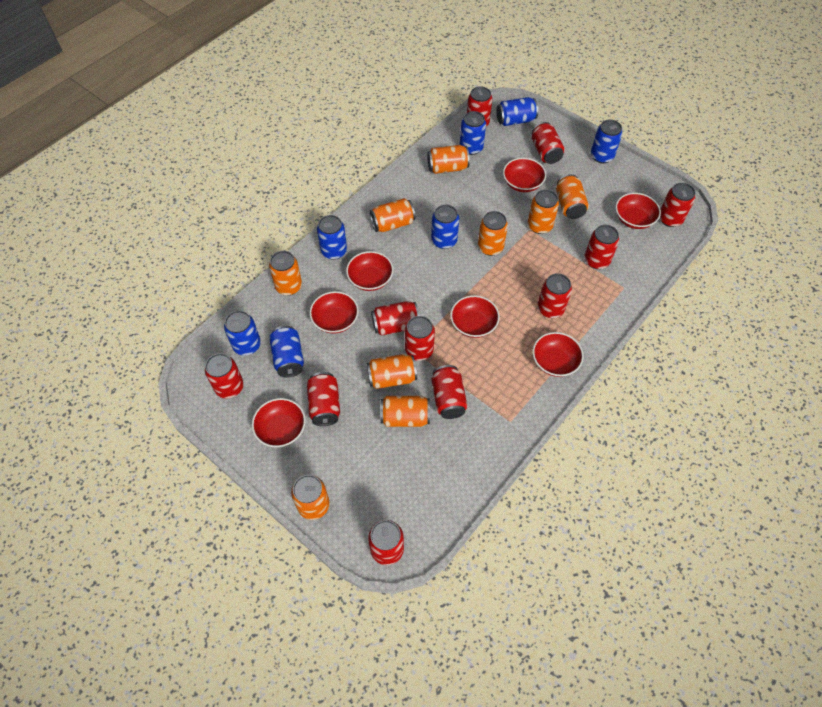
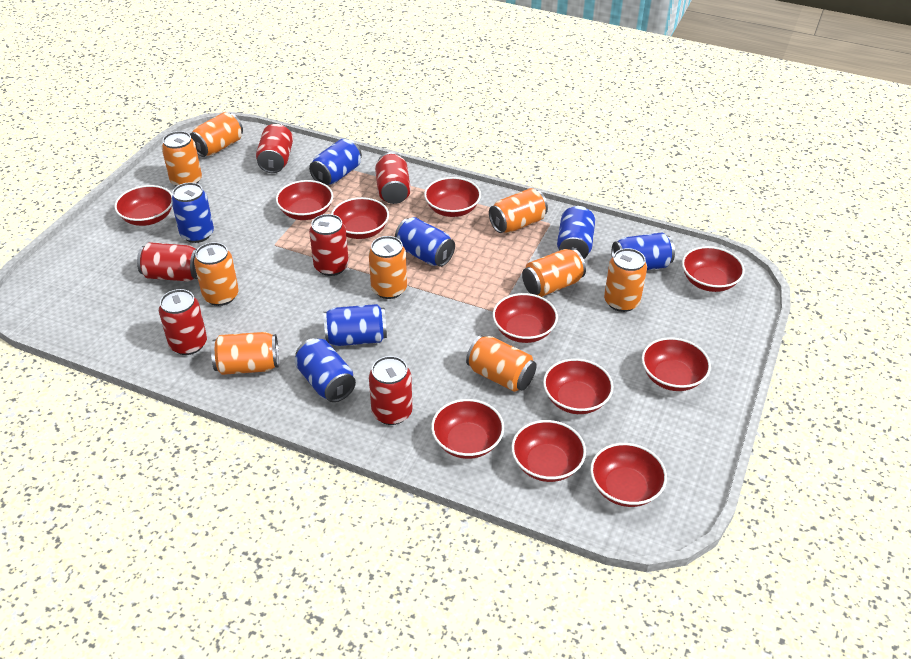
red bowl: [252,398,306,447] [310,291,359,334] [346,251,394,291] [450,295,500,338] [503,158,546,192] [533,332,584,377] [615,193,661,229] = 7 -> [114,185,173,226] [276,180,333,220] [331,197,389,239] [424,177,481,217] [431,399,504,459] [493,293,558,343] [511,420,586,482] [543,359,613,414] [590,443,667,507] [642,337,711,391] [682,246,745,292] = 11
red can: [205,353,244,398] [307,372,340,426] [368,520,404,565] [371,301,420,336] [405,316,435,361] [432,365,468,419] [467,86,492,126] [532,122,565,164] [537,273,572,318] [584,225,619,269] [660,183,695,227] = 11 -> [137,242,198,281] [159,289,207,355] [256,124,293,173] [309,214,349,276] [369,356,412,425] [375,152,411,204] = 6

